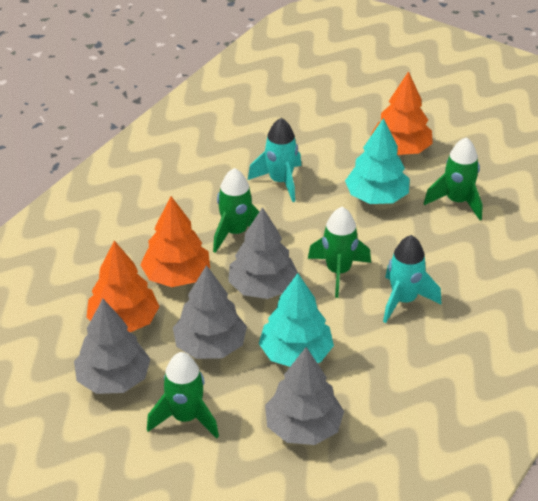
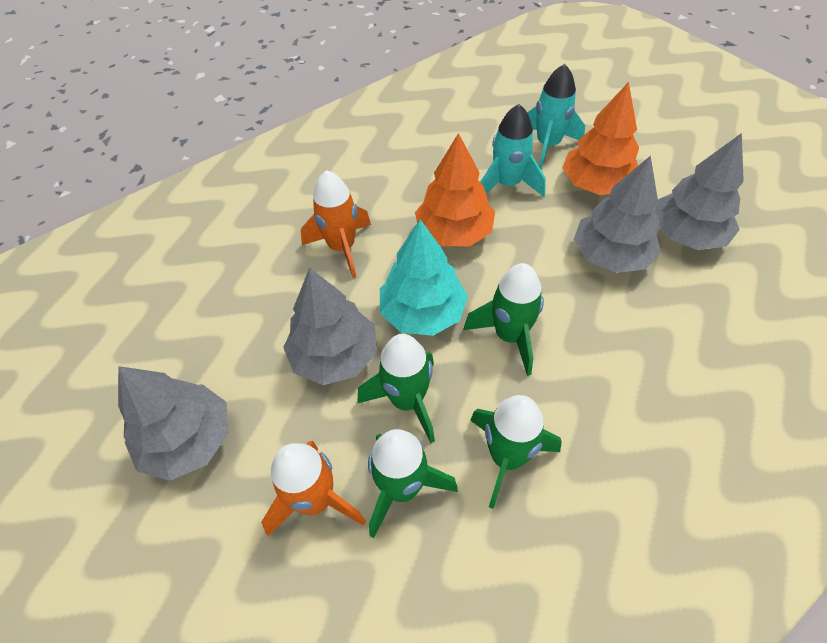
orange rocket: none = 0 -> [261,441,366,536] [301,170,371,278] = 2
orange tree: [87,241,160,332] [140,196,210,287] [371,71,433,155] = 3 -> [415,133,495,246] [562,82,639,195] = 2
turquoise tree: [259,273,334,367] [345,118,410,204] = 2 -> [380,219,468,336] = 1

